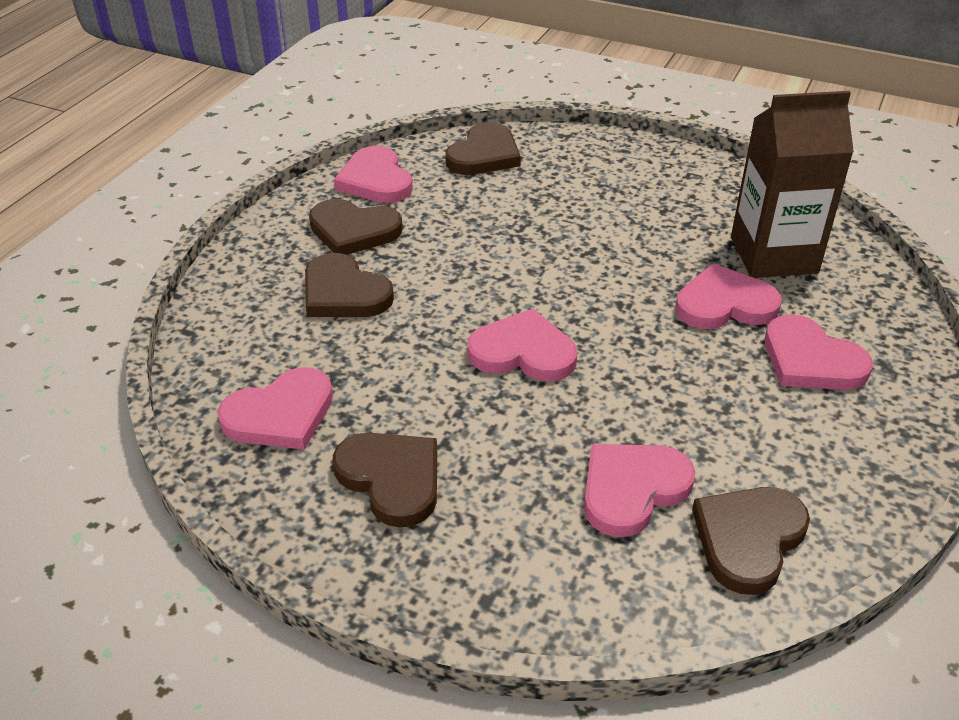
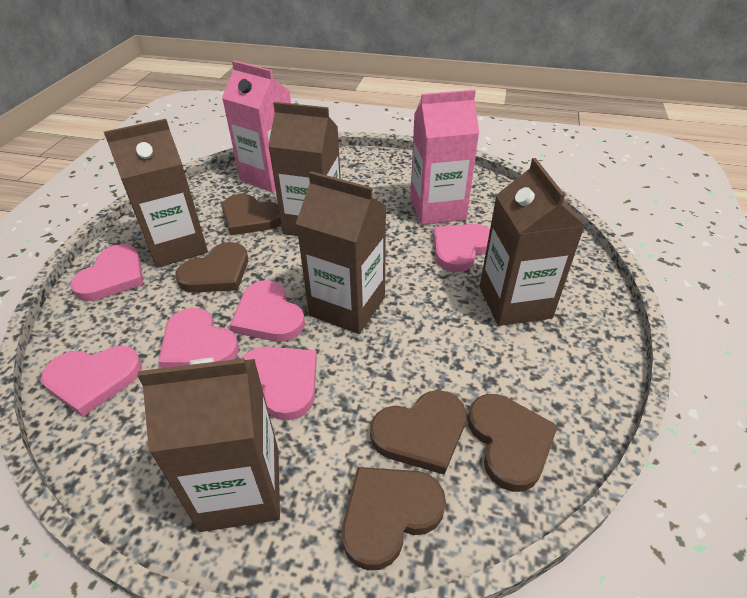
brown carton: [731,91,854,278] = 1 -> [104,119,208,268] [137,358,280,532] [268,102,341,236] [296,171,387,334] [480,158,585,326] = 5
pink carton: none = 0 -> [222,61,291,192] [410,90,479,225] = 2

